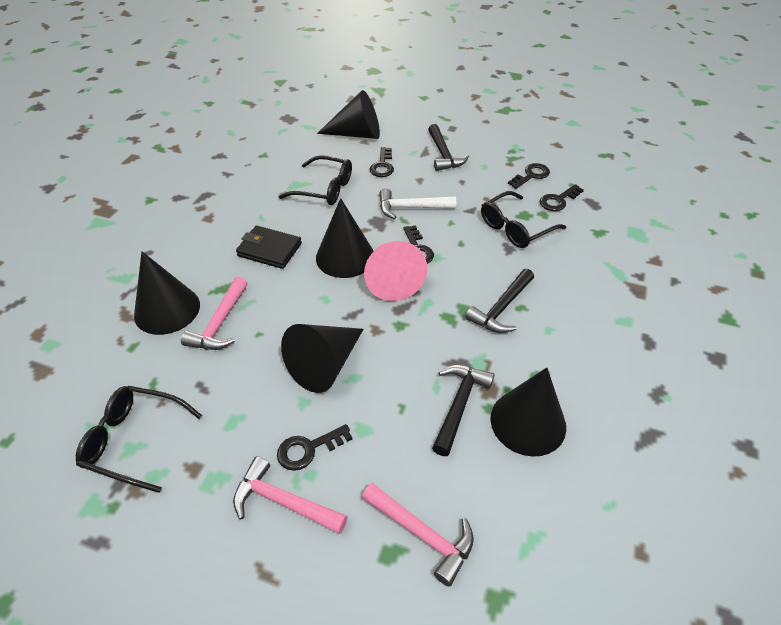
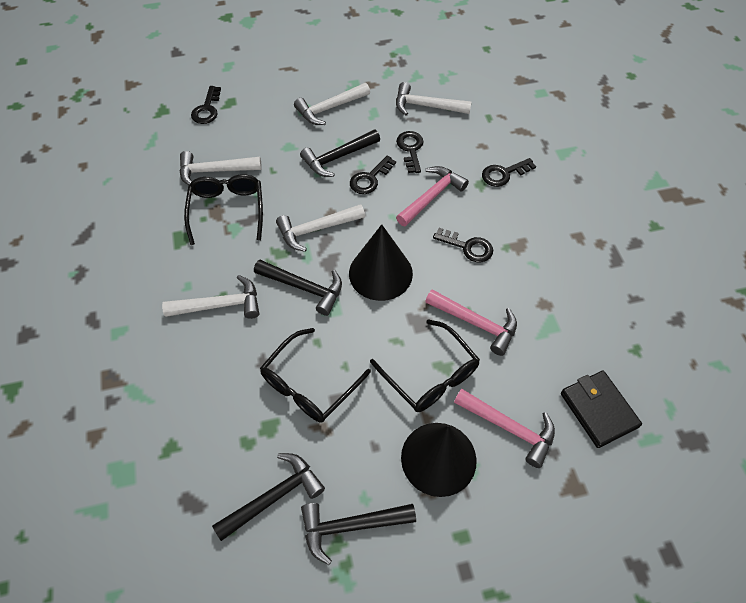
black cone: [134,252,200,335] [281,324,364,393] [316,198,374,278] [317,90,380,139] [490,368,566,457] = 5 -> [349,224,413,301] [401,423,477,497] = 2
black hammer: [428,124,469,171] [432,365,495,456] [465,269,534,333] = 3 -> [212,453,325,541] [254,260,342,316] [300,130,380,177] [301,503,416,565] = 4
pink cone: [364,241,427,301] = 1 -> none = 0
white hammer: [379,188,456,219] = 1 -> [162,275,259,319] [180,151,262,185] [276,204,365,252] [294,83,370,125] [396,82,472,116] = 5

